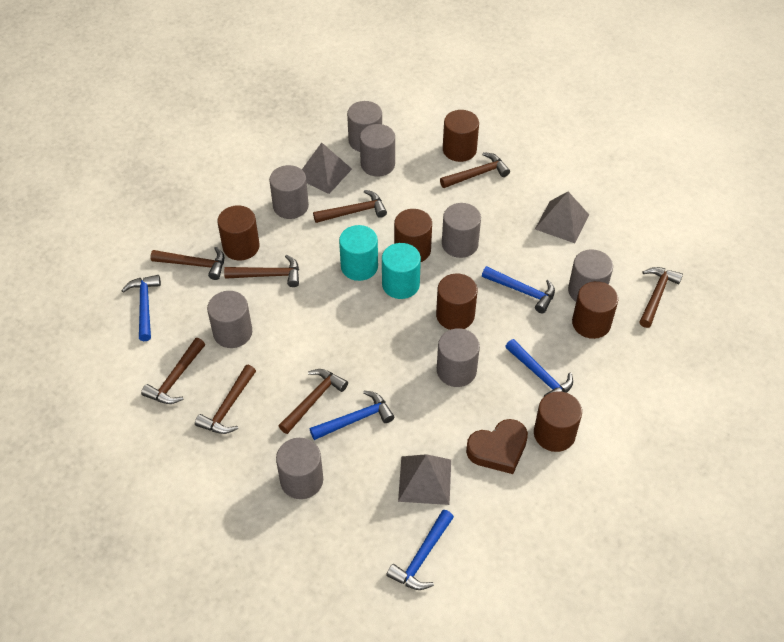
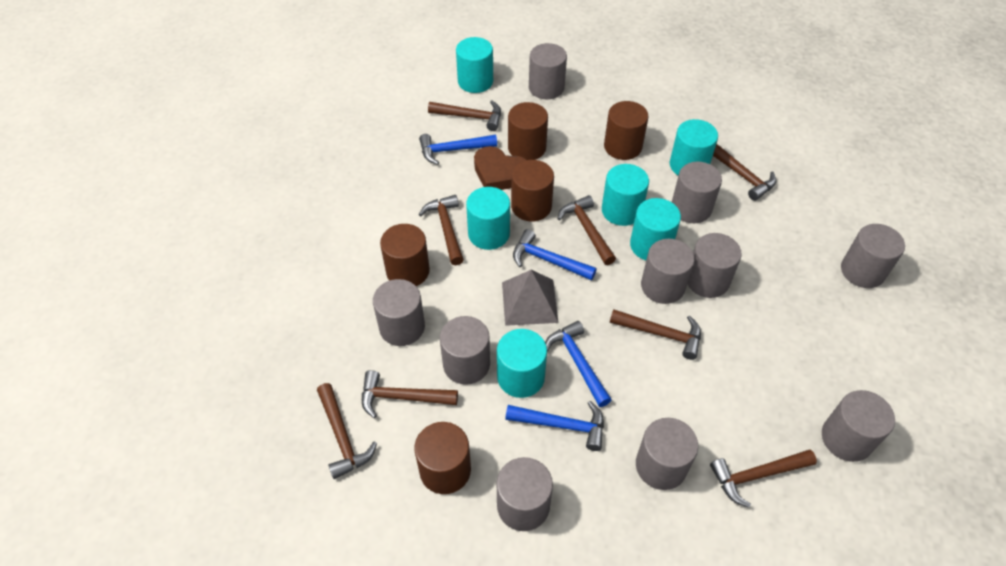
blue hammer: [121,275,161,341] [310,390,394,440] [386,510,454,590] [482,266,555,313] [505,339,573,396] = 5 -> [419,134,497,165] [505,401,604,451] [513,229,597,280] [545,321,612,407] = 4
brown cylinder: [217,205,260,260] [394,209,432,262] [436,274,477,330] [443,110,479,162] [534,391,582,452] [572,281,618,339] = 6 -> [380,224,430,286] [414,422,471,494] [508,102,548,160] [511,160,554,222] [604,101,649,160] = 5
grey cylinder: [207,291,252,348] [269,165,309,219] [276,438,323,499] [347,101,382,152] [360,124,395,176] [437,328,480,387] [442,203,481,258] [568,249,613,302] = 8 -> [373,279,425,346] [440,316,490,385] [497,457,553,531] [529,43,567,99] [636,418,698,490] [641,239,695,304] [672,162,722,223] [688,233,742,298] [822,390,895,462] [841,224,905,288] = 10
grey pyramid: [302,143,352,194] [398,454,451,505] [535,192,589,243] = 3 -> [502,270,558,326] = 1
turquoise cylinder: [339,225,378,281] [382,243,421,299] = 2 -> [456,37,493,93] [466,187,510,250] [497,329,547,398] [602,164,649,226] [630,198,681,260] [670,119,718,176] = 6

